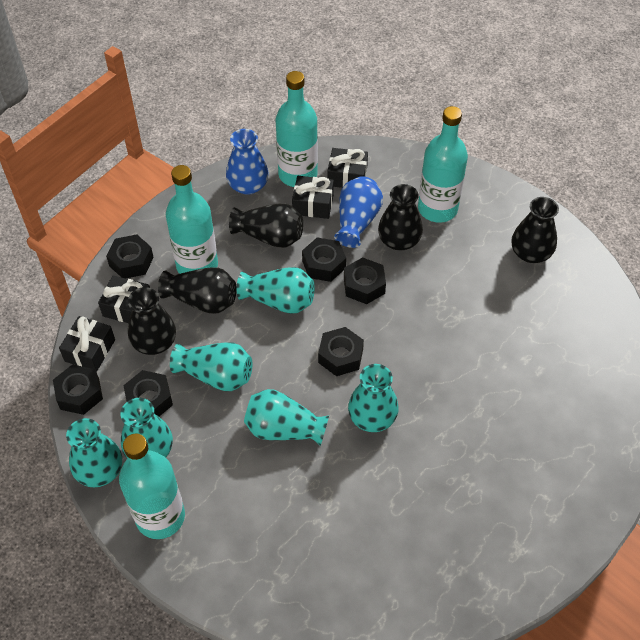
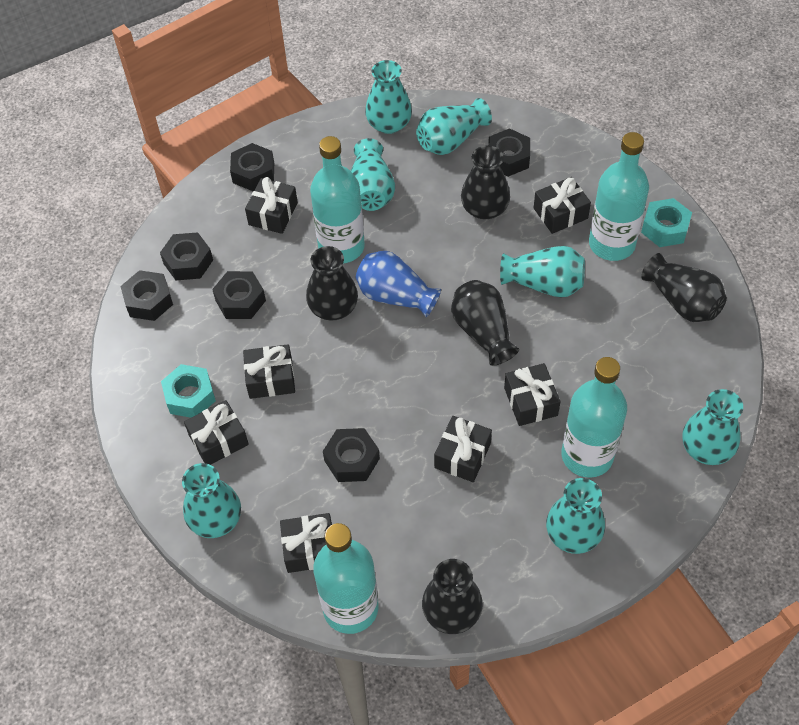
black gift: [59,316,115,372] [98,276,150,323] [292,176,334,219] [327,148,368,188] = 4 -> [184,400,249,465] [243,345,295,399] [245,177,298,234] [280,513,332,573] [434,416,492,482] [504,363,560,426] [534,177,591,234] = 7
blue vase: [226,129,269,195] [334,176,383,248] = 2 -> [356,251,441,317] = 1
turquoise nut: none = 0 -> [161,364,216,418] [641,198,692,247] = 2
turquoise vase: [66,418,122,487] [120,398,173,458] [170,342,252,391] [237,267,315,314] [244,389,329,446] [348,364,399,432] = 6 -> [182,463,241,538] [351,138,395,211] [365,60,412,134] [416,98,492,155] [500,246,585,298] [546,478,605,554] [683,389,743,465] = 7

